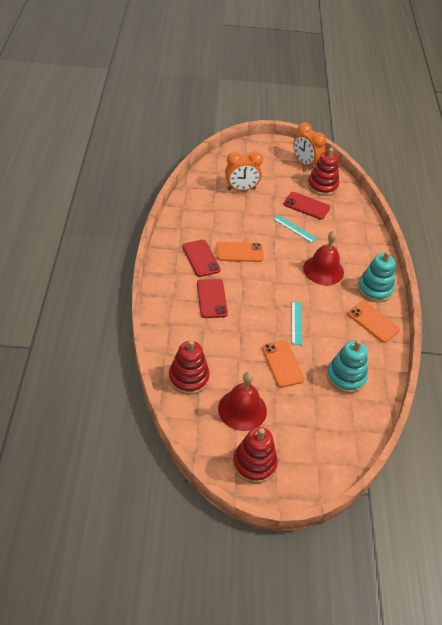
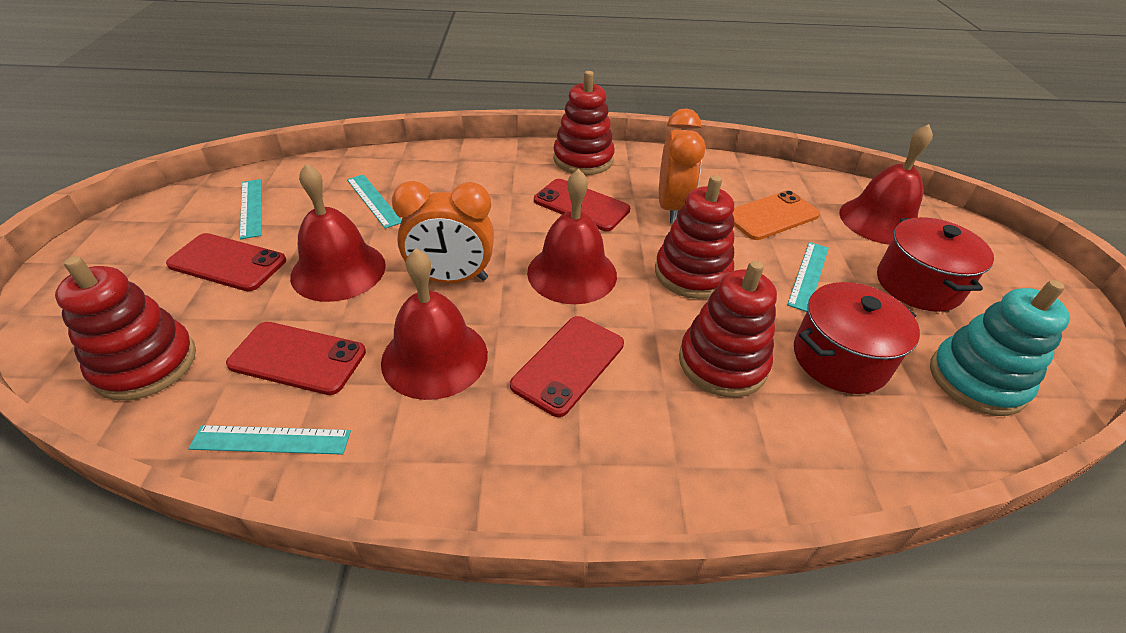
orange phone: [216,242,264,262] [262,340,304,387] [348,301,400,343] = 3 -> [732,190,820,240] = 1
red bell: [218,372,267,431] [303,231,344,285] = 2 -> [290,163,386,302] [381,248,488,400] [527,169,617,304] [839,124,933,245] = 4
red phone: [182,240,220,277] [197,279,228,318] [284,192,330,220] = 3 -> [166,233,286,291] [226,322,366,395] [510,316,624,417] [534,179,630,231] = 4
red pot: none = 0 -> [794,282,920,394] [877,217,994,312] = 2
red stacking toy: [169,340,210,395] [233,427,278,484] [307,148,339,196] = 3 -> [55,256,196,400] [553,71,615,175] [655,175,734,299] [679,261,777,397] = 4
turquoise ruler: [273,215,318,243] [291,302,302,345] = 2 -> [188,425,351,455] [240,179,262,239] [347,174,401,229] [787,242,829,312] = 4
turquoise stacking toy: [327,340,368,393] [357,251,395,302] = 2 -> [930,280,1070,416] = 1

